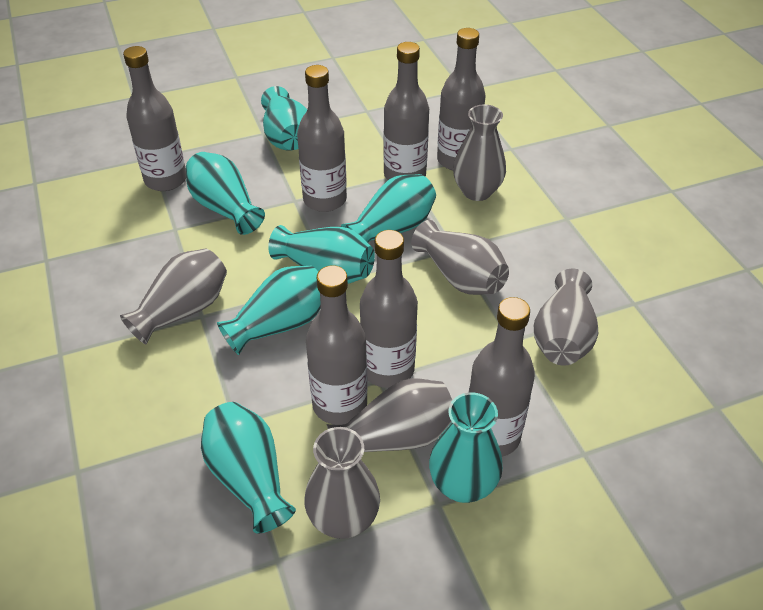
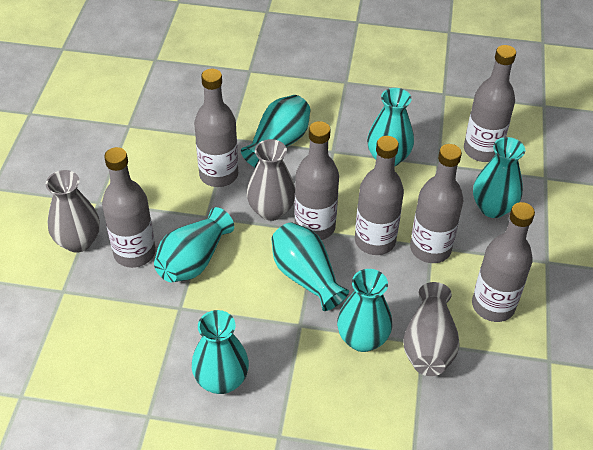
grey vase: [120,249,227,344] [305,427,380,539] [327,378,452,452] [411,220,509,295] [453,104,506,201] [534,269,598,366] = 6 -> [46,170,100,253] [247,139,295,221] [403,282,460,376] = 3

